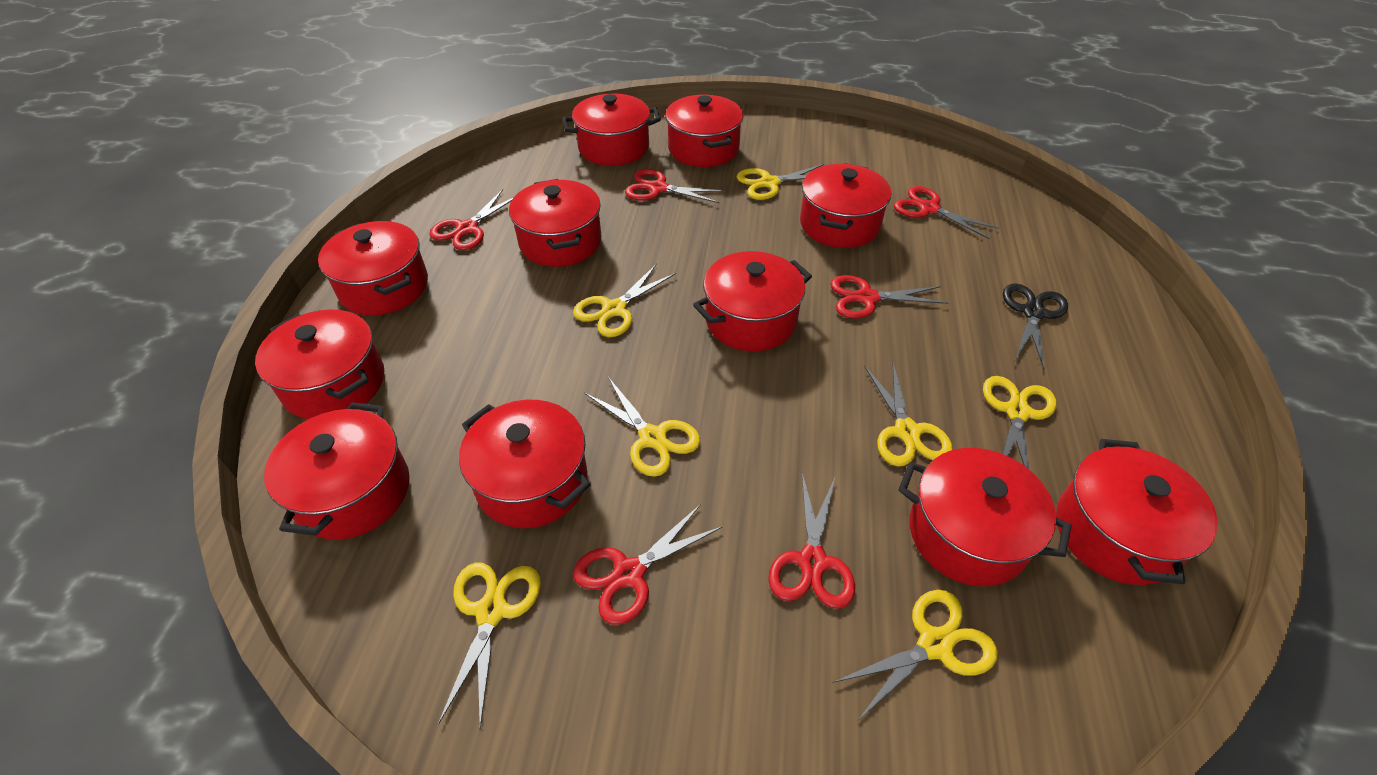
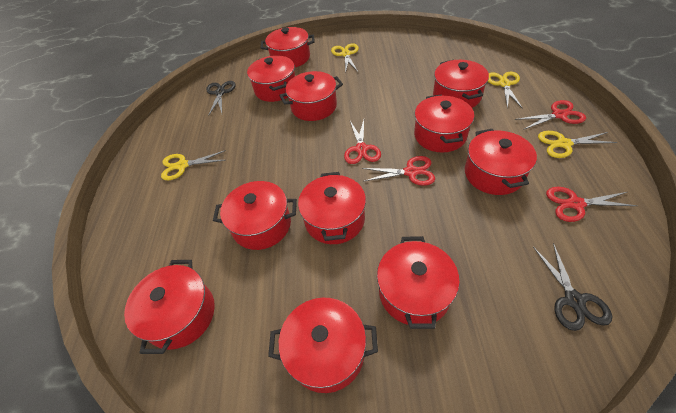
black scissors: [1003,283,1068,369] = 1 -> [206,81,236,116] [533,243,612,331] = 2
red scissors: [429,189,513,250] [573,504,723,625] [625,169,725,203] [768,473,855,609] [830,275,948,319] [894,186,999,239] = 6 -> [344,120,381,164] [362,156,435,186] [515,100,586,130] [546,187,637,222] = 4
yellow scissors: [438,562,541,728] [573,264,676,337] [584,377,700,477] [737,164,824,200] [833,590,998,720] [864,363,953,467] [983,376,1056,469] = 7 -> [161,150,226,180] [331,43,359,73] [488,72,523,109] [538,131,618,158] = 4

